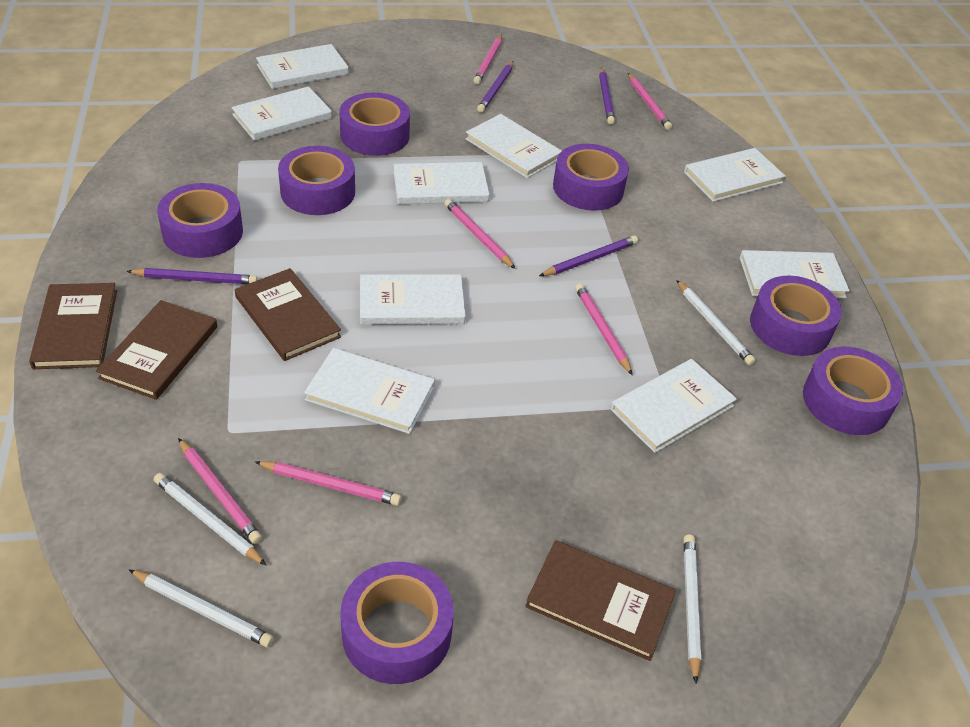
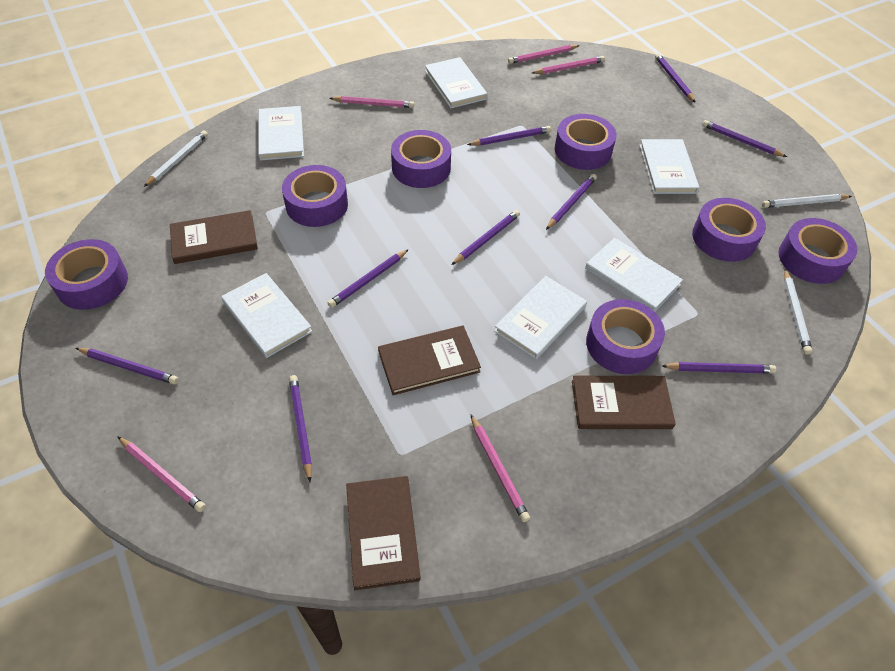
pink pencil: [178,438,262,544] [255,461,401,506] [444,199,515,269] [474,35,502,84] [575,283,633,375] [628,73,672,130] = 6 -> [117,436,206,512] [329,96,414,108] [470,414,530,522] [508,45,580,64] [532,56,605,74] = 5
purple pencil: [126,268,258,284] [477,61,513,112] [539,235,638,276] [599,67,615,124] = 4 -> [76,348,179,385] [289,375,312,482] [327,249,409,308] [452,210,520,265] [467,126,551,146] [546,174,597,230] [655,53,696,103] [662,362,776,374] [702,120,787,157] = 9
white book: [232,86,332,141] [256,44,349,89] [304,348,435,434] [360,274,466,325] [394,162,490,204] [465,114,562,178] [610,359,737,453] [684,148,785,202] [739,250,850,298] = 9 -> [221,273,313,358] [258,106,304,160] [425,57,487,108] [494,276,587,359] [585,238,683,312] [639,139,700,194] = 6
white pencil: [129,570,274,647] [154,473,266,565] [676,280,756,366] [684,534,701,684] = 4 -> [144,131,208,187] [762,194,852,208] [784,269,813,355] = 3

